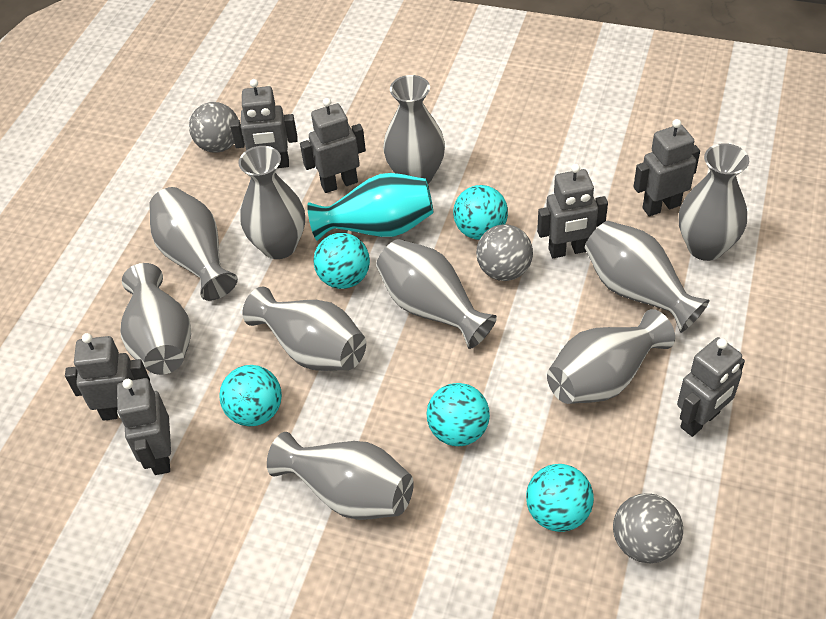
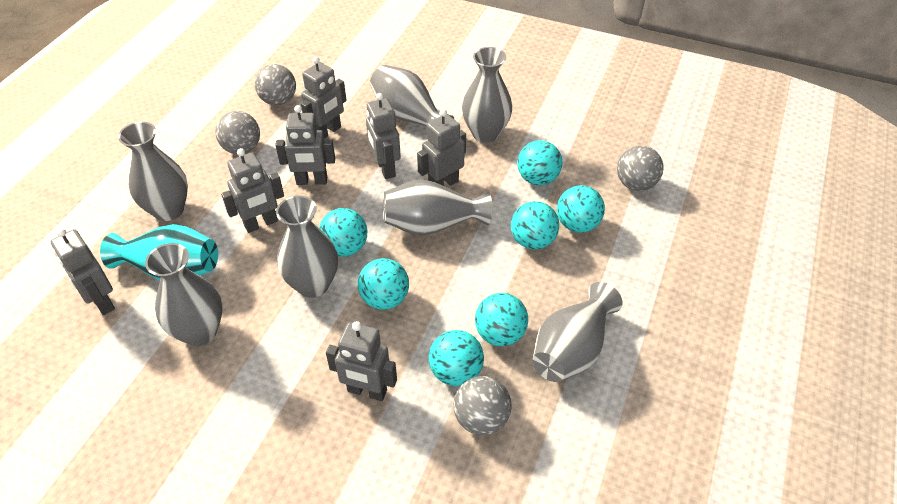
grey ball: [189,102,238,153] [476,224,533,281] [613,493,683,563] = 3 -> [215,111,260,155] [255,64,296,105] [453,376,511,435] [617,146,664,191] = 4
grey vase: [120,263,191,375] [149,187,238,301] [239,146,305,259] [242,287,366,371] [267,432,414,520] [376,239,497,349] [383,75,445,184] [547,309,675,404] [585,221,710,333] [679,143,749,261] = 10 -> [118,122,188,221] [145,243,223,346] [276,196,338,298] [370,65,454,126] [383,180,492,235] [462,47,512,143] [532,282,622,382] = 7
turquoise ball: [219,365,282,426] [313,233,370,289] [427,383,490,446] [453,185,508,240] [526,464,594,532] = 5 -> [319,208,367,257] [358,258,409,310] [429,330,484,386] [475,293,528,346] [511,201,559,250] [517,140,562,185] [557,185,605,233] = 7

